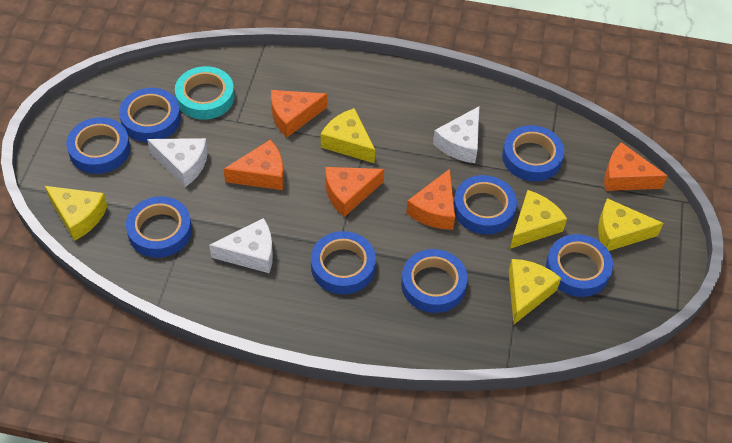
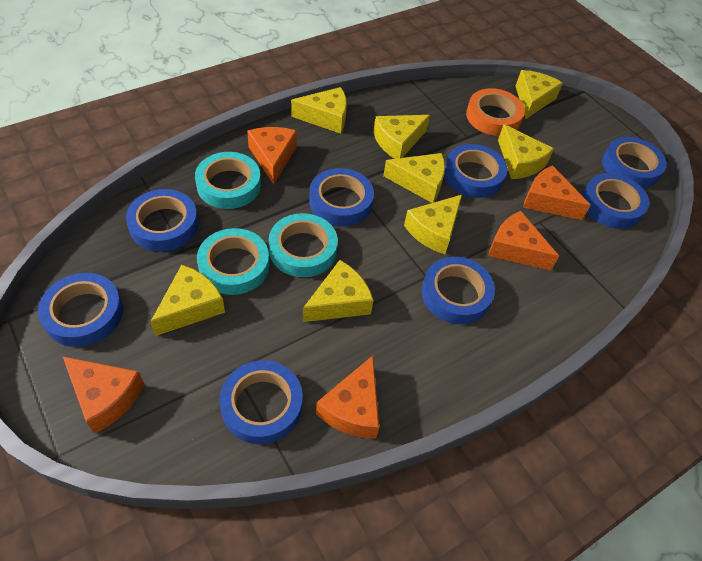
orange tape: none = 0 -> [466,88,525,136] = 1
turquoise tape: [175,66,235,120] = 1 -> [195,152,261,209] [197,228,269,295] [269,213,338,277] = 3
white cheese: [147,138,208,187] [209,218,273,273] [433,106,479,163] = 3 -> none = 0
yellow cheese: [45,186,107,241] [321,108,375,163] [509,259,561,324] [510,190,567,249] [598,198,663,251] = 5 -> [150,265,225,336] [291,87,347,134] [303,260,374,322] [373,115,430,159] [383,153,445,203] [404,195,462,254] [498,124,554,179] [516,70,563,119] = 8

